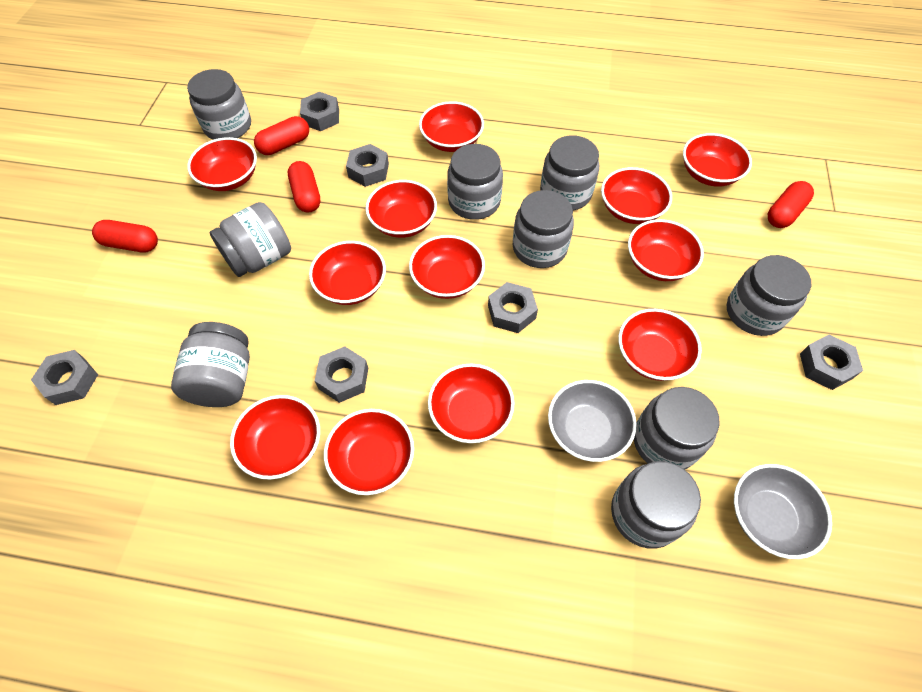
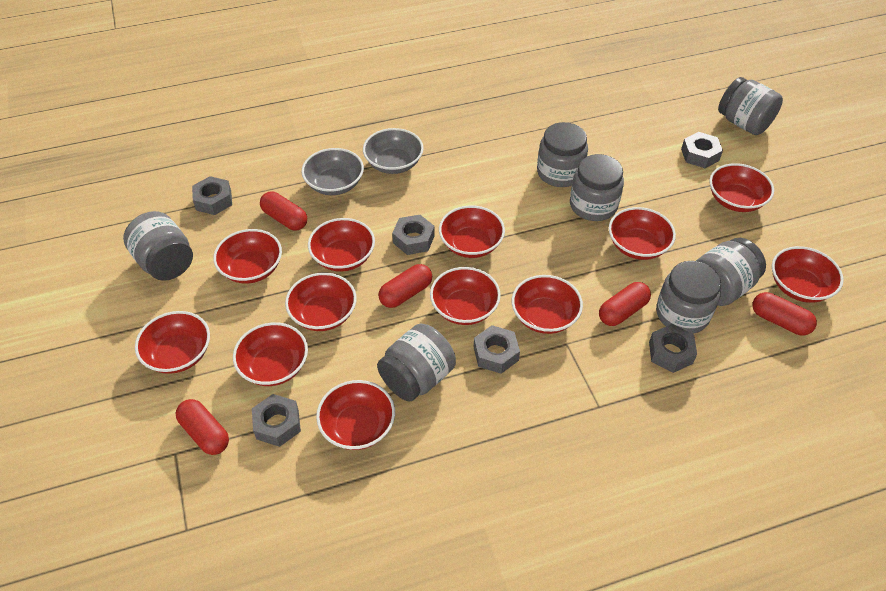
grey jar: [171,322,250,407] [187,69,251,140] [210,202,291,277] [447,144,503,220] [513,190,574,268] [540,135,599,210] [611,461,701,549] [634,387,720,470] [727,255,811,336] = 9 -> [123,211,193,281] [377,323,456,402] [537,122,588,187] [570,154,624,221] [656,261,721,334] [696,238,766,306] [718,77,783,135] = 7
red capsule: [92,220,158,252] [254,116,309,155] [288,161,321,213] [768,181,814,228] = 4 -> [176,399,229,455] [260,191,307,230] [378,264,432,308] [599,282,651,326] [753,292,817,335] = 5

